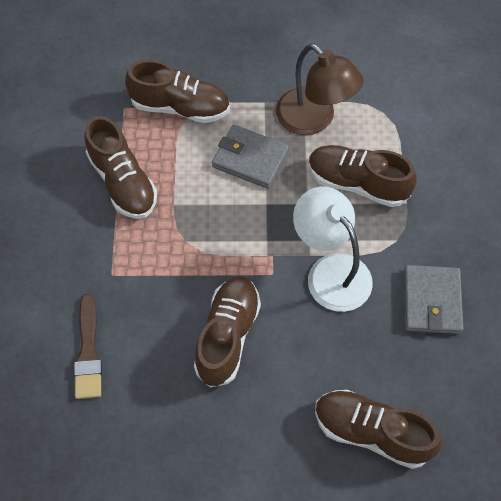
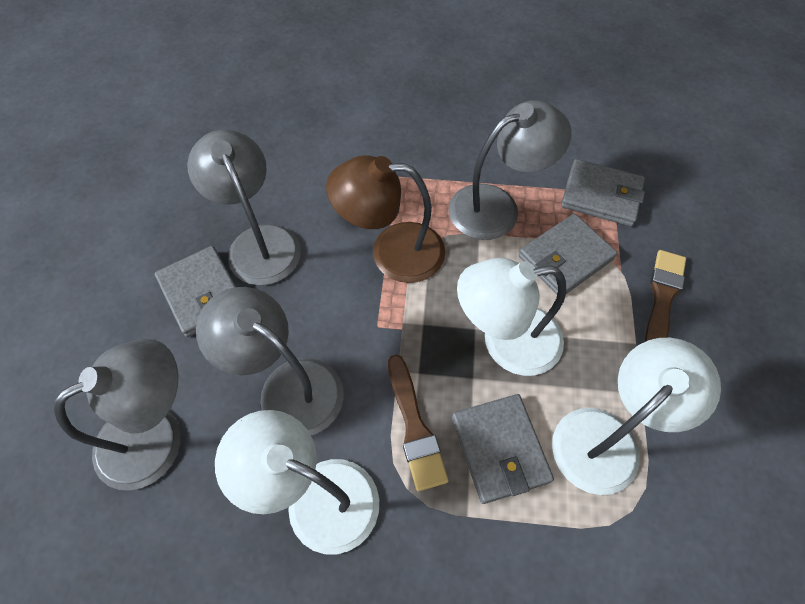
brown brush: [74,294,102,399] = 1 -> [388,355,448,491] [645,250,686,342] = 2
brown shoe: [84,116,157,219] [125,60,230,123] [194,276,261,387] [308,145,417,207] [315,390,442,469] = 5 -> none = 0
grey lamp: none = 0 -> [54,339,181,491] [187,130,301,285] [196,287,344,435] [448,100,571,240] = 4
grey wallet: [212,125,289,189] [404,265,464,334] = 2 -> [155,246,236,337] [452,394,554,504] [518,213,618,295] [561,159,645,226] = 4
white lamp: [293,187,373,312] = 1 -> [215,410,379,555] [457,258,566,376] [552,338,721,495] = 3

